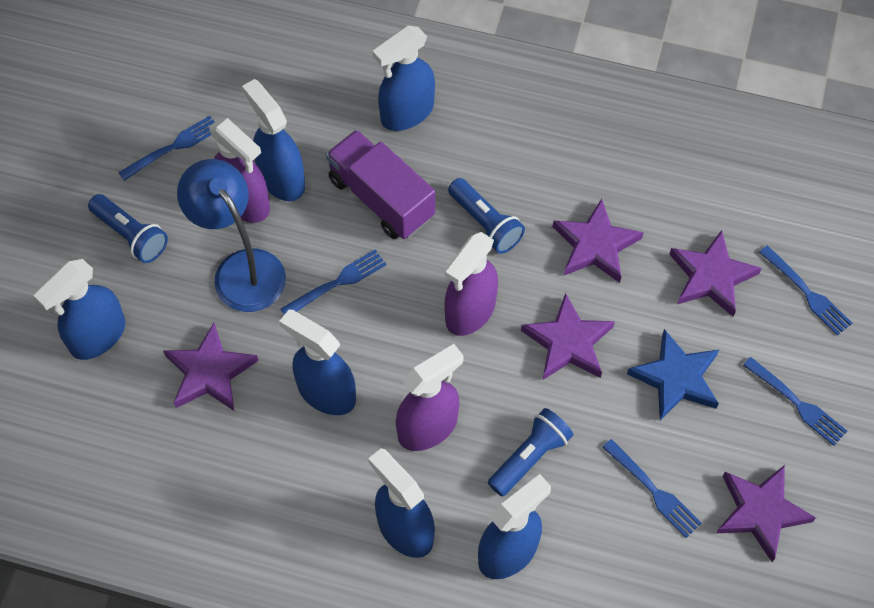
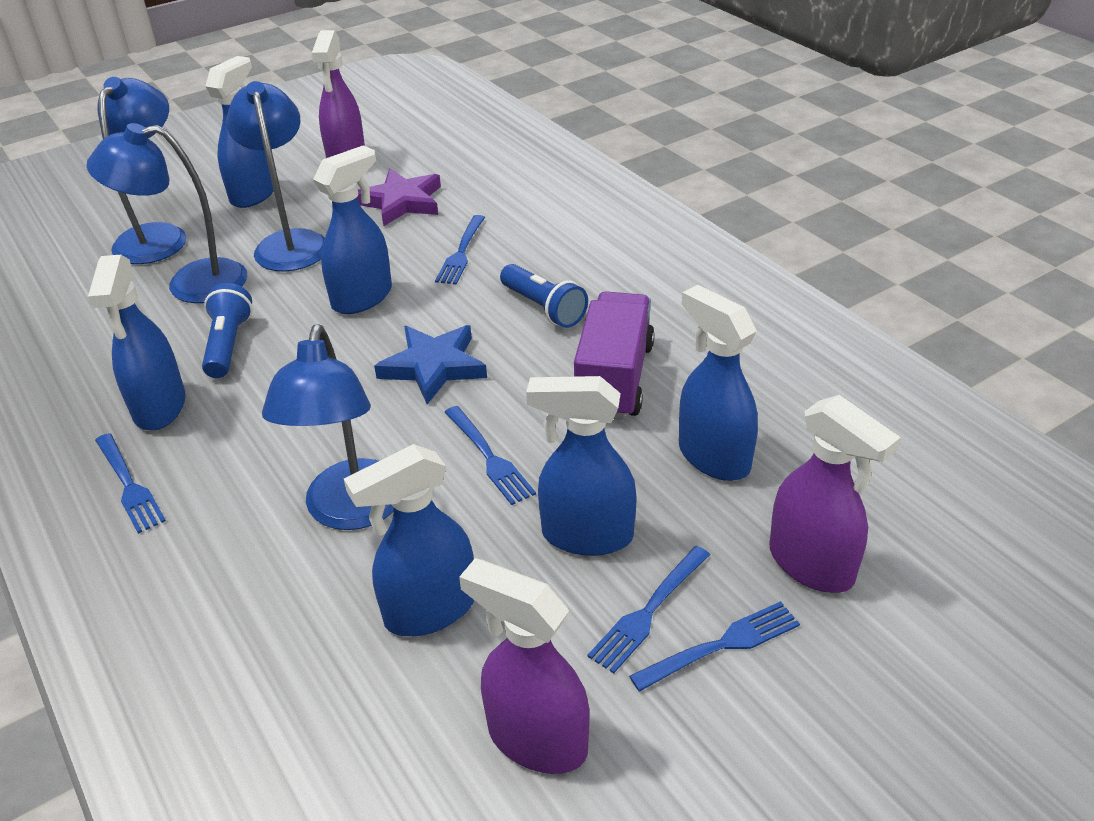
blue flashlight: [88,194,168,263] [448,178,525,254] [488,408,573,496] = 3 -> [202,283,253,378] [500,264,588,328] = 2
blue lamp: [177,159,286,312] = 1 -> [86,123,247,303] [97,77,186,264] [226,81,325,272] [262,324,393,530] = 4
purple star: [163,323,258,411] [521,293,615,380] [553,199,644,283] [669,230,762,317] [716,465,816,562] = 5 -> [357,169,441,227] = 1

